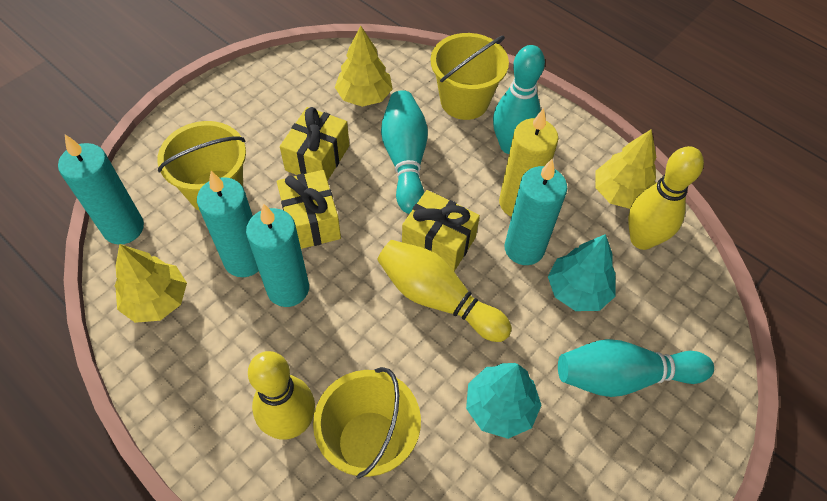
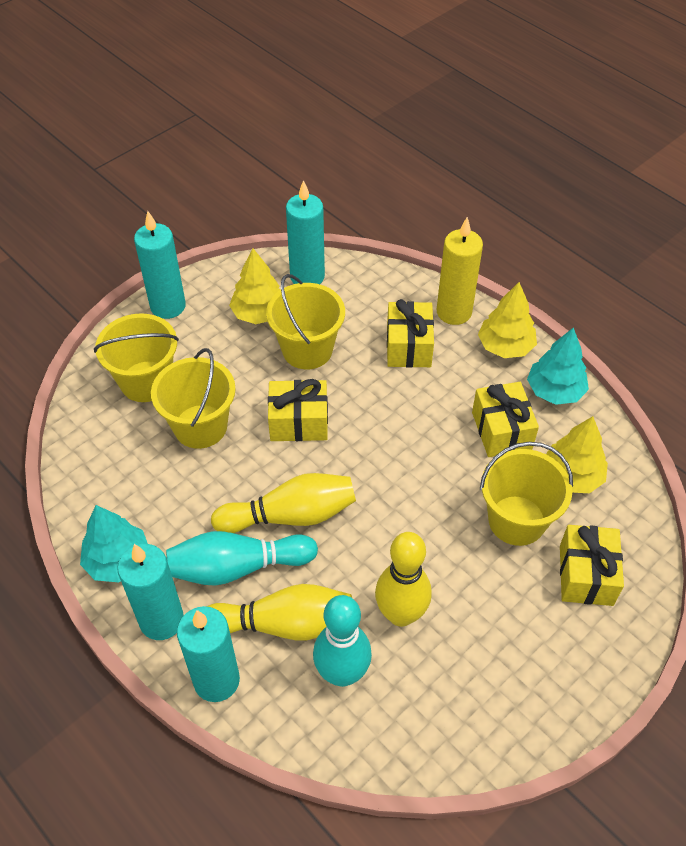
turquoise bowling pin: [381,90,428,214] [493,45,545,154] [558,339,714,397] = 3 -> [166,531,318,586] [313,595,372,687] = 2
yellow bucket: [157,121,246,211] [313,367,421,479] [431,33,509,120] = 3 -> [94,313,179,402] [151,348,236,449] [266,274,345,369] [480,442,573,546] = 4
yellow gift: [277,170,341,249] [280,107,349,181] [402,190,480,271] = 3 -> [268,379,328,441] [387,299,434,368] [472,382,539,457] [560,525,624,606] = 4

